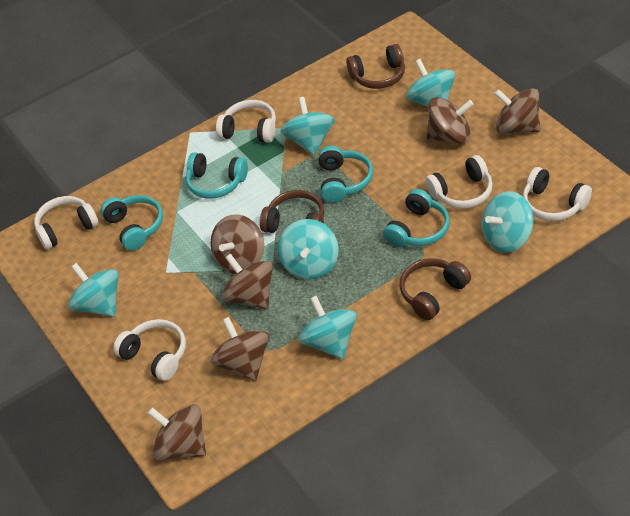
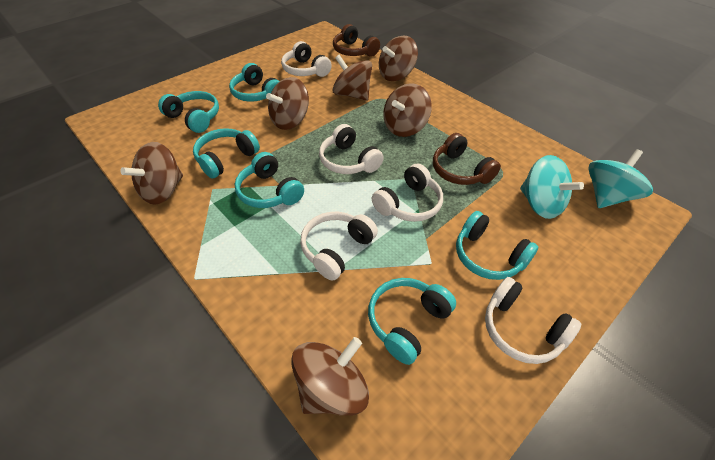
brown headphones: [260,190,324,233] [346,44,405,89] [400,258,471,320] = 3 -> [333,24,380,57] [433,133,501,185] = 2
turquoise headphones: [101,195,163,251] [186,152,248,199] [318,146,373,203] [383,189,450,247] = 4 -> [158,91,219,133] [193,128,260,179] [229,63,280,102] [234,152,304,208] [368,278,456,365] [456,211,538,280] = 6
turquoise spinning top: [68,263,119,317] [278,219,339,280] [280,97,335,156] [298,295,357,360] [406,59,455,107] [482,191,534,253] = 6 -> [520,155,584,219] [588,149,653,208] = 2

